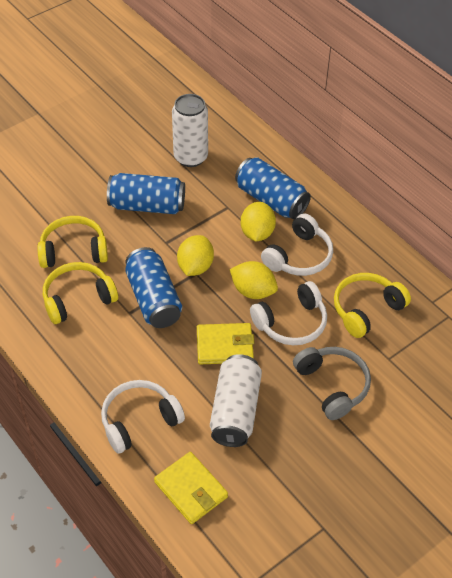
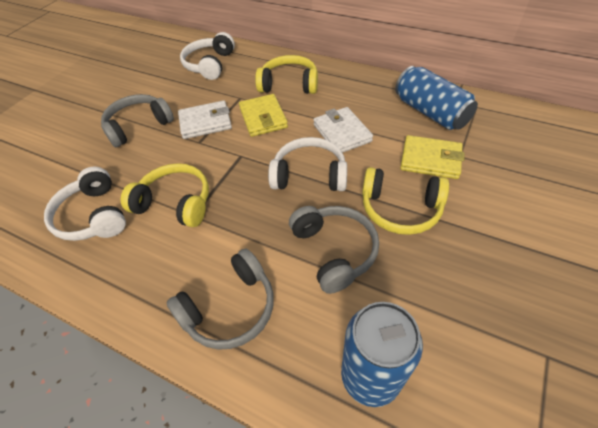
blue can: [107,173,185,214] [125,247,182,328] [235,157,311,220] = 3 -> [341,302,423,407] [395,66,478,130] = 2
grey headphones: [293,347,371,420] = 1 -> [101,94,174,147] [166,249,274,350] [289,206,379,294] = 3
white can: [172,94,208,167] [210,354,262,447] = 2 -> none = 0
white wallet: none = 0 -> [178,101,232,139] [313,107,373,153] = 2
yellow lemon: [177,235,214,276] [230,261,278,299] [241,202,276,242] = 3 -> none = 0

